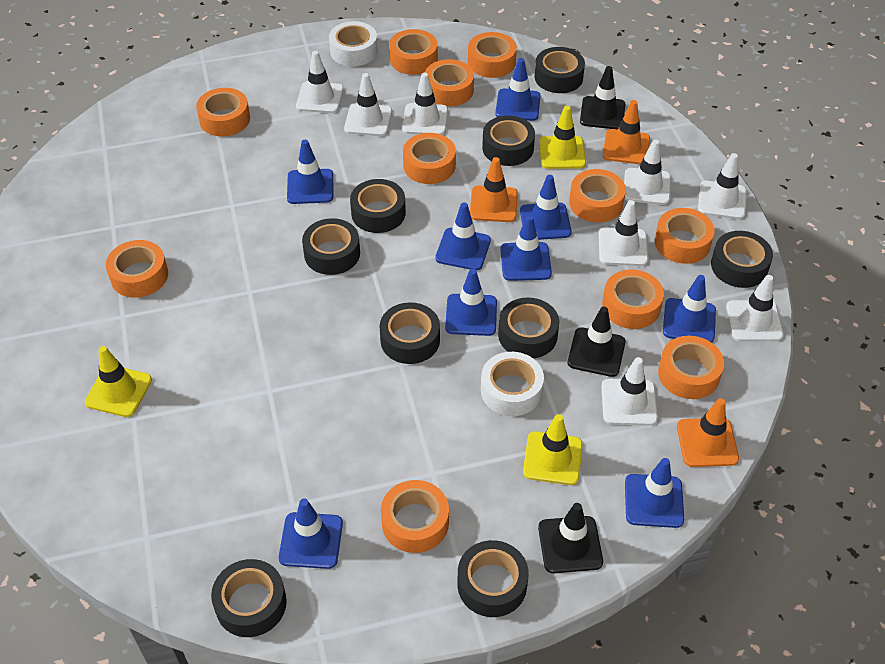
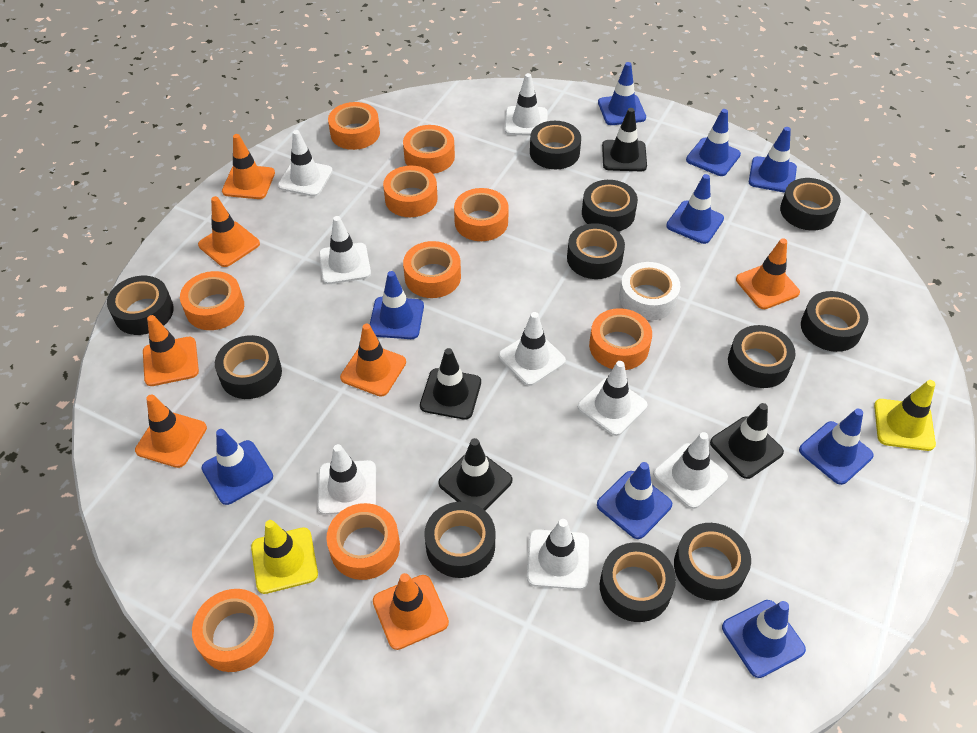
black tape: [211,559,287,637] [302,218,360,275] [350,179,406,233] [380,302,440,364] [457,540,529,617] [482,116,535,166] [498,298,559,358] [535,47,585,93] [711,231,773,288] = 9 -> [107,276,174,335] [215,335,282,399] [424,502,495,578] [530,121,581,169] [567,223,625,279] [582,180,638,232] [600,543,676,622] [674,523,751,601] [728,325,795,388] [780,178,841,230] [801,291,868,352] = 11
black traffic cone: [538,503,603,573] [568,307,626,377] [580,66,625,129] = 3 -> [420,348,481,420] [438,438,513,510] [602,108,647,171] [710,403,784,479] = 4
orange tape: [106,240,168,298] [196,88,250,137] [381,480,449,553] [389,29,438,75] [403,133,456,184] [425,59,474,107] [468,32,517,78] [569,169,626,223] [602,269,664,329] [655,208,715,264] [658,336,724,399] = 11 -> [180,271,244,330] [192,589,274,672] [326,503,400,580] [328,102,380,150] [383,166,438,217] [403,125,455,174] [403,241,461,298] [454,188,509,241] [589,308,652,370] = 9
orange traffic cone: [470,157,518,222] [603,100,650,164] [677,398,739,467] = 3 -> [135,394,207,468] [143,315,199,386] [198,196,260,267] [222,134,275,199] [340,324,406,397] [373,573,449,650] [736,238,800,309] = 7
white tape: [329,21,378,66] [481,352,544,416] = 2 -> [619,262,680,320] = 1
yellow traffic cone: [85,346,152,417] [523,414,582,485] [539,106,586,169] = 3 -> [251,520,318,594] [874,380,936,451] = 2

